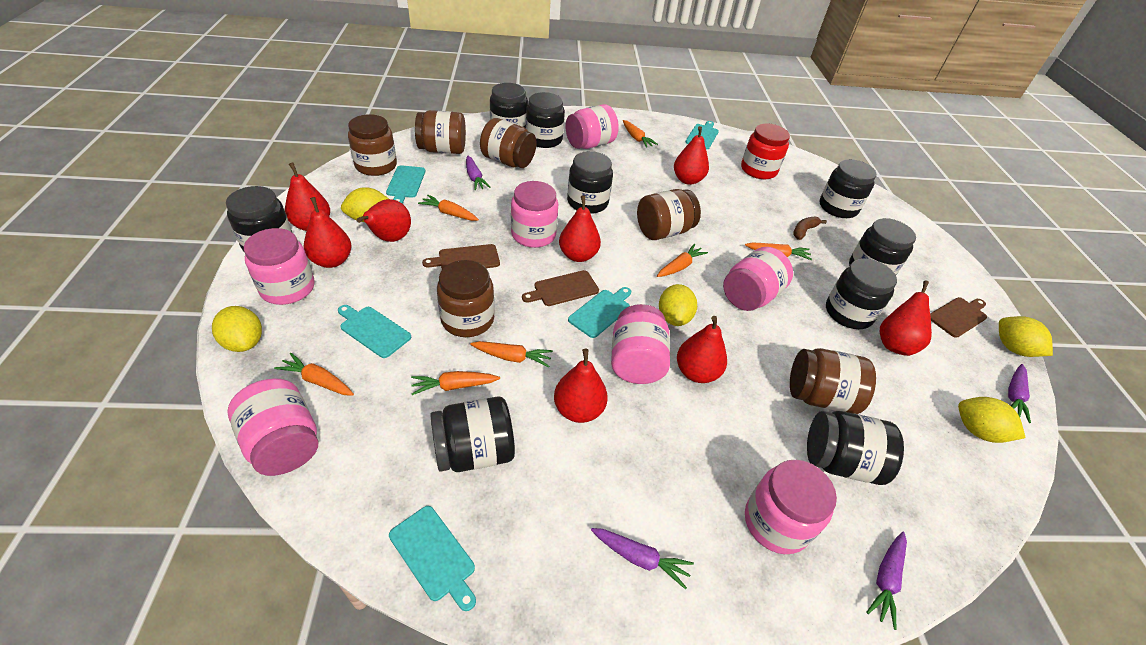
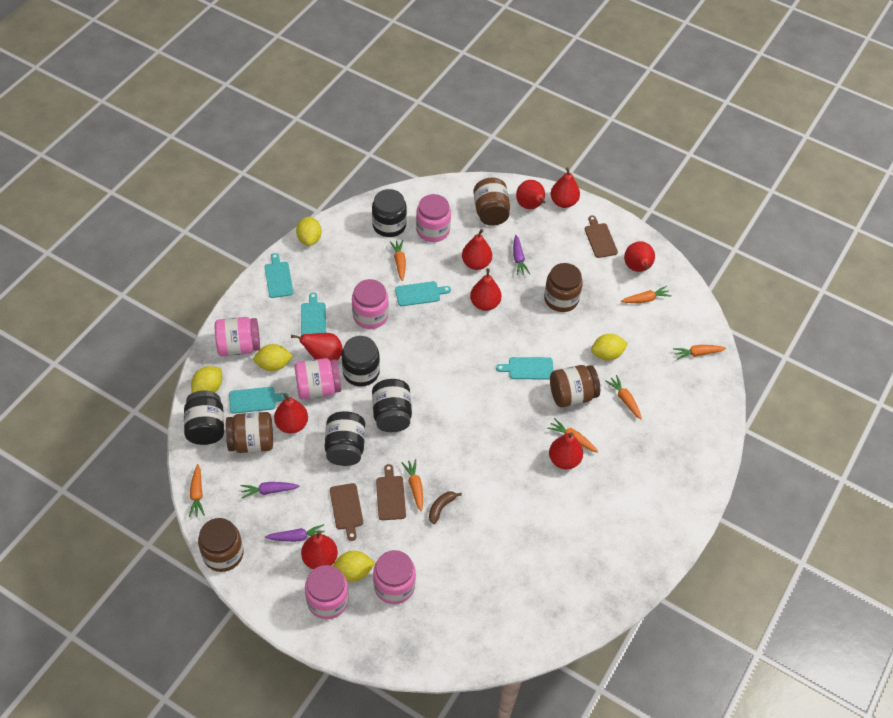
black jar: [226,186,292,251] [430,397,515,472] [490,83,528,128] [526,92,565,148] [567,151,613,214] [807,411,904,485] [820,159,877,218] [826,259,897,329] [849,218,916,275] = 9 -> [184,391,224,445] [325,411,365,466] [342,336,380,387] [372,189,407,237] [372,379,412,432] = 5
brown jar: [348,114,397,176] [415,110,466,154] [437,260,495,337] [480,118,537,168] [637,189,701,240] [790,348,876,414] = 6 -> [198,518,244,572] [226,412,273,453] [473,178,510,226] [544,263,583,312] [550,365,600,407] = 5
pink jar: [228,378,319,476] [244,228,315,305] [511,181,558,248] [565,104,619,149] [611,304,670,384] [723,247,793,311] [745,460,837,554] = 7 -> [215,317,260,356] [294,358,341,400] [305,565,349,619] [352,279,389,329] [373,550,416,604] [416,194,451,242] = 6
purple carrot: [466,155,491,190] [591,528,694,590] [866,532,907,630] [1008,364,1031,423] = 4 -> [241,482,300,498] [265,524,325,542] [513,235,530,275] = 3
red jar: [741,123,790,179] = 1 -> none = 0
red pear: [285,162,330,231] [304,197,352,268] [357,199,411,242] [554,349,608,423] [559,195,601,262] [674,126,709,185] [677,316,727,383] [880,280,932,356] = 8 -> [274,394,308,433] [291,333,343,361] [301,530,338,570] [462,229,492,270] [470,268,502,311] [516,180,546,209] [549,432,583,469] [551,167,580,208] [624,241,655,272] = 9

